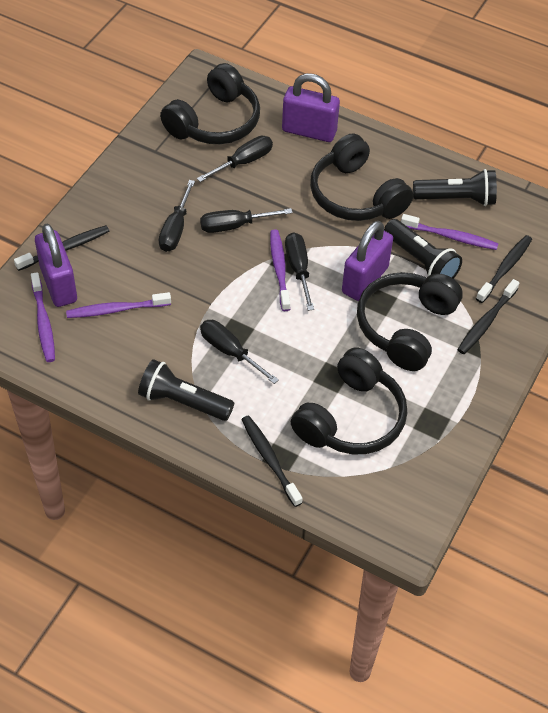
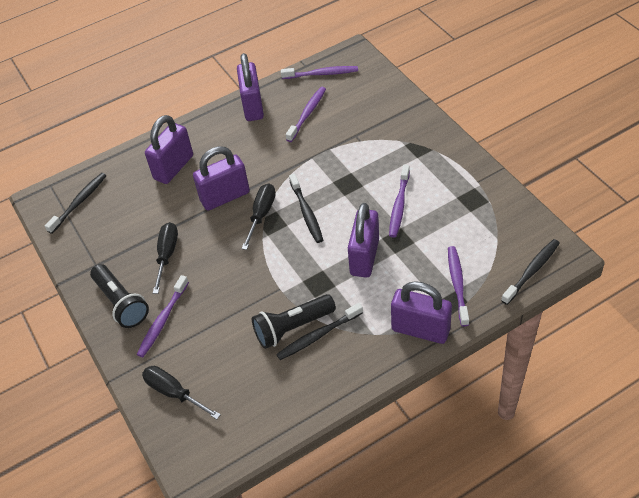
black flashlight: [138,359,234,421] [384,219,462,279] [413,169,497,206] = 3 -> [90,264,149,328] [252,294,336,349] = 2
black headphones: [160,63,260,144] [290,347,407,454] [310,133,413,221] [357,272,463,371] = 4 -> none = 0
black screwdriver: [158,180,195,252] [197,136,273,182] [200,208,293,233] [200,320,279,384] [285,233,314,311] = 5 -> [142,366,221,420] [153,222,178,294] [241,183,276,250] = 3
purple padlock: [35,224,77,307] [282,73,340,142] [342,221,393,301] = 3 -> [145,115,193,184] [193,146,250,211] [237,53,264,121] [348,203,379,278] [391,281,452,344] = 5
purple toothbrush: [31,272,55,362] [66,292,171,318] [270,229,290,311] [401,214,499,250] = 4 -> [137,275,189,357] [281,66,358,79] [286,87,326,142] [389,164,410,237] [448,246,469,327] = 5

